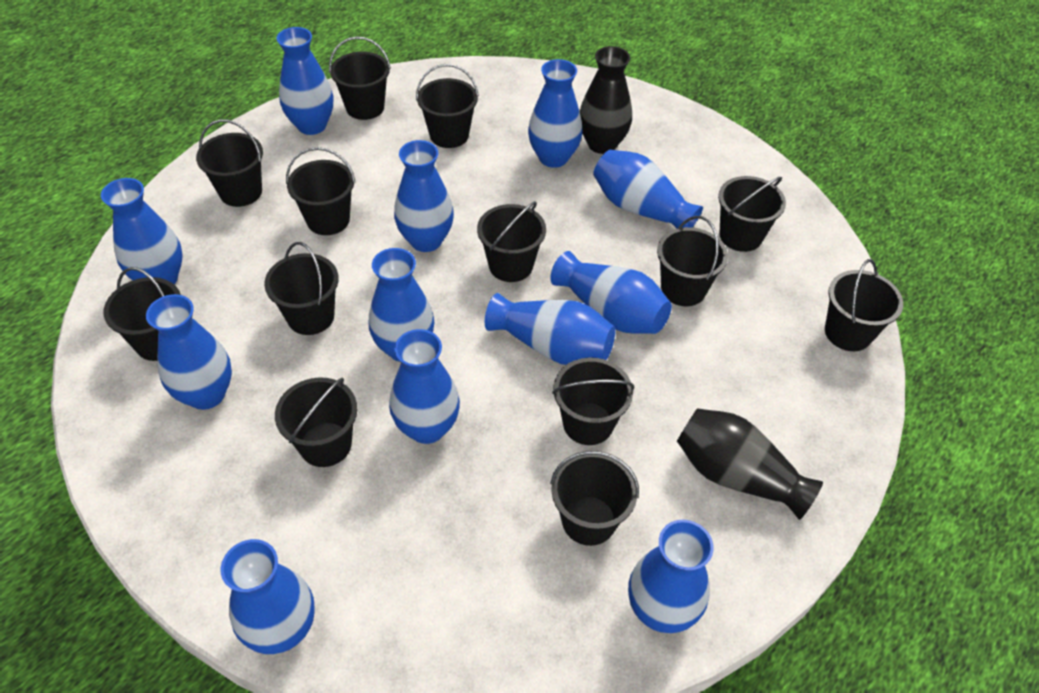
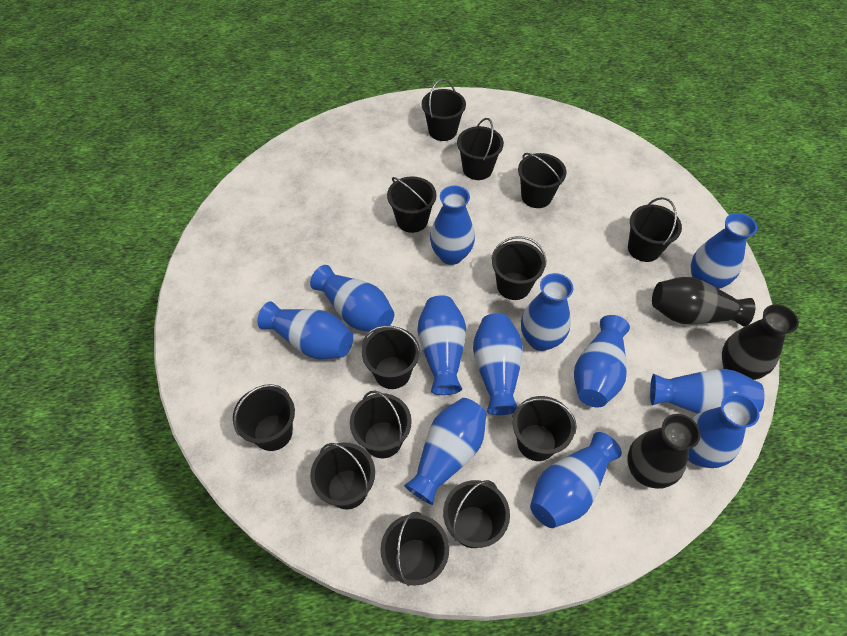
black vase: [580,46,632,154] [677,408,823,520] = 2 -> [627,414,701,489] [652,277,755,327] [722,304,799,380] = 3

